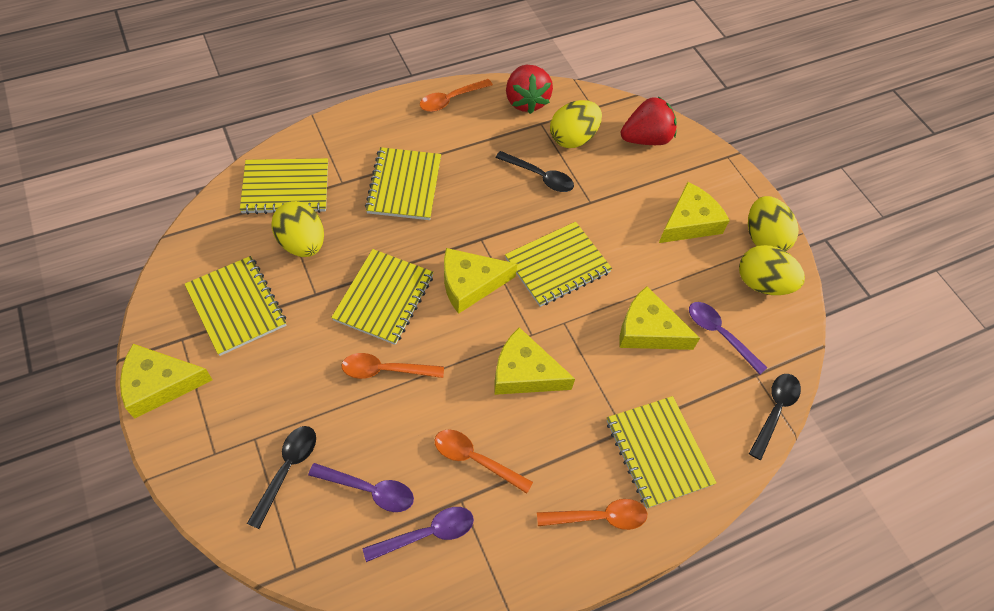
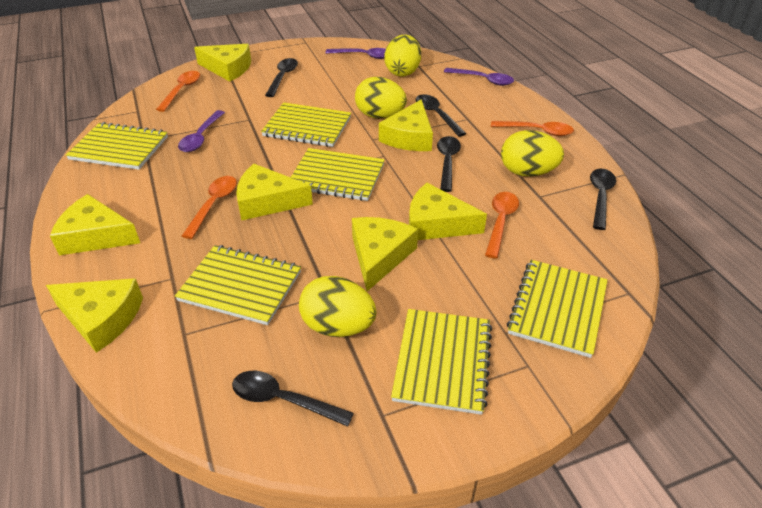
black spoon: [247,426,316,529] [495,151,574,192] [749,374,801,460] = 3 -> [232,371,354,427] [265,58,298,97] [416,94,466,137] [437,136,461,192] [590,169,616,230] = 5
red strawberry: [506,65,553,114] [621,97,677,145] = 2 -> none = 0
yellow cheese: [120,344,212,419] [444,248,517,314] [494,327,575,395] [619,286,700,350] [659,182,730,243] = 5 -> [46,278,143,353] [50,194,140,255] [194,44,251,81] [236,164,313,221] [352,217,418,291] [379,99,433,151] [409,183,487,240] = 7

